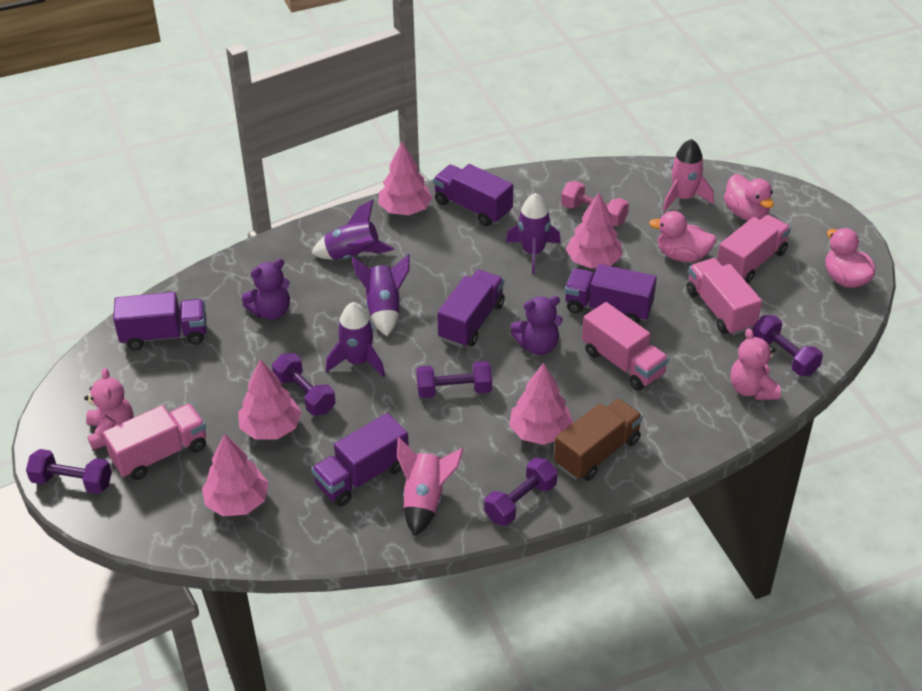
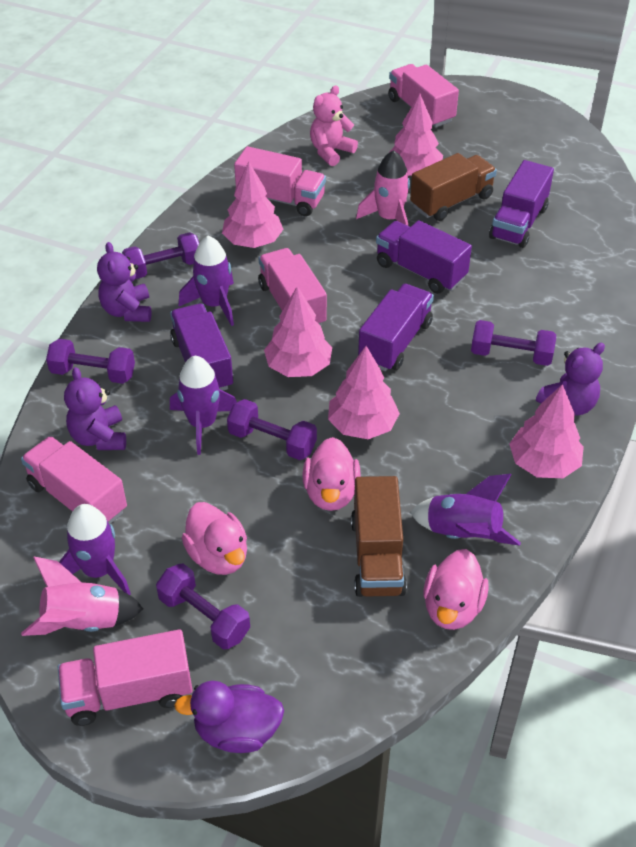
brown truck: [554,399,643,481] = 1 -> [351,476,407,597] [410,153,497,221] = 2
pink dumbbell: [561,181,629,226] = 1 -> none = 0
pink teddy bear: [84,368,134,450] [731,328,781,400] = 2 -> [310,85,358,166] = 1
pink truck: [103,404,206,480] [582,302,669,391] [687,258,762,335] [717,215,791,283] = 4 -> [21,436,127,525] [58,629,192,726] [234,146,326,216] [258,248,327,325] [388,64,459,128] = 5
purple duck: none = 0 -> [174,681,284,753] = 1
purple teddy bear: [241,259,290,320] [511,296,562,355] = 2 -> [64,367,126,450] [97,242,152,322] [536,343,605,416] = 3
purple truck: [113,292,206,350] [311,413,409,506] [433,164,513,226] [437,270,505,348] [565,264,657,324] = 5 -> [170,304,234,391] [358,284,434,371] [376,220,472,294] [489,160,554,248] = 4

